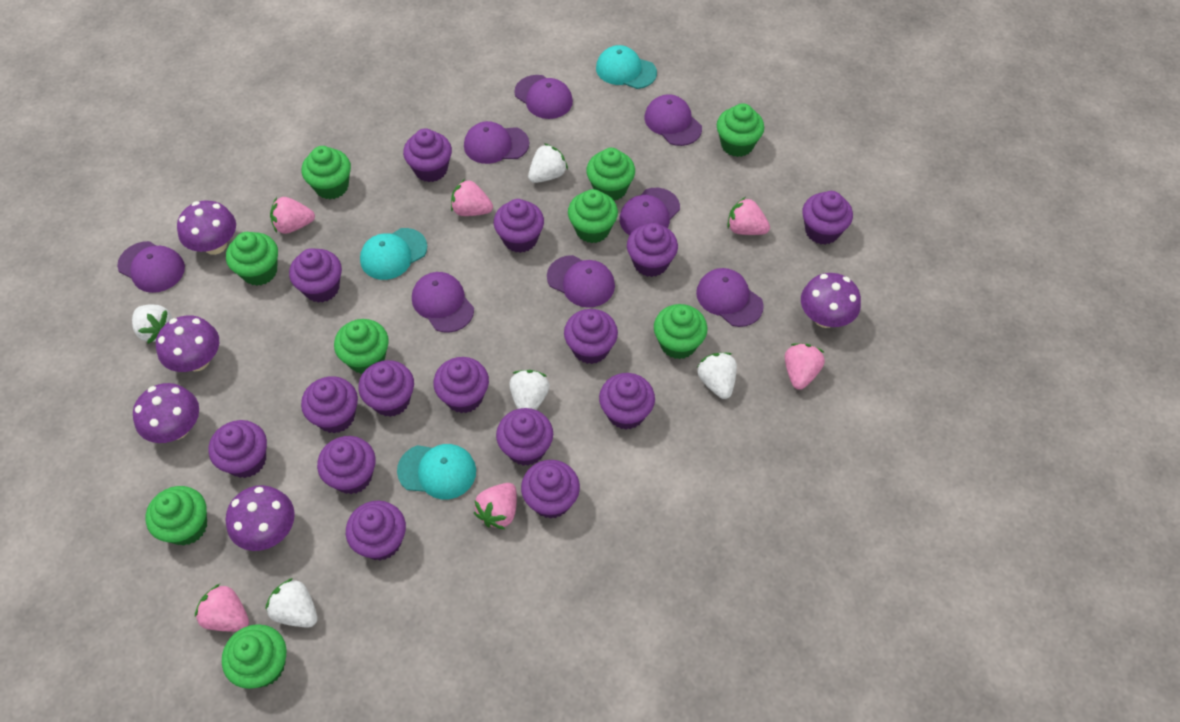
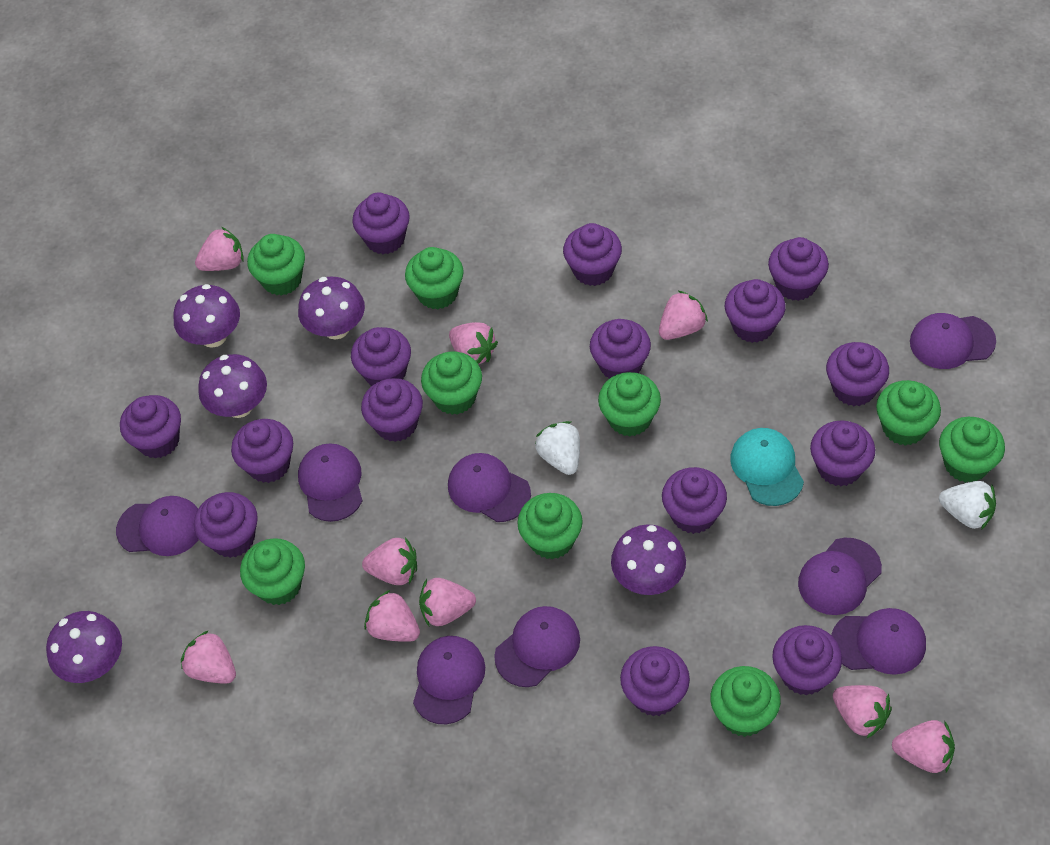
pink strawberry: [195,584,249,631] [270,197,315,234] [451,179,493,216] [474,483,517,529] [727,197,770,235] [785,343,825,390] = 6 -> [181,630,236,684] [195,227,244,271] [362,537,417,585] [364,590,420,642] [419,578,476,626] [449,322,498,365] [659,291,708,340] [833,685,892,739] [892,720,955,773] = 9
turquoise cap: [360,228,427,280] [397,444,476,499] [596,45,657,89] = 3 -> [730,428,804,506] = 1
white strawberry: [132,304,172,344] [266,578,318,628] [509,370,550,410] [528,143,568,183] [697,353,737,399] = 5 -> [535,421,580,475] [939,481,996,530] = 2

